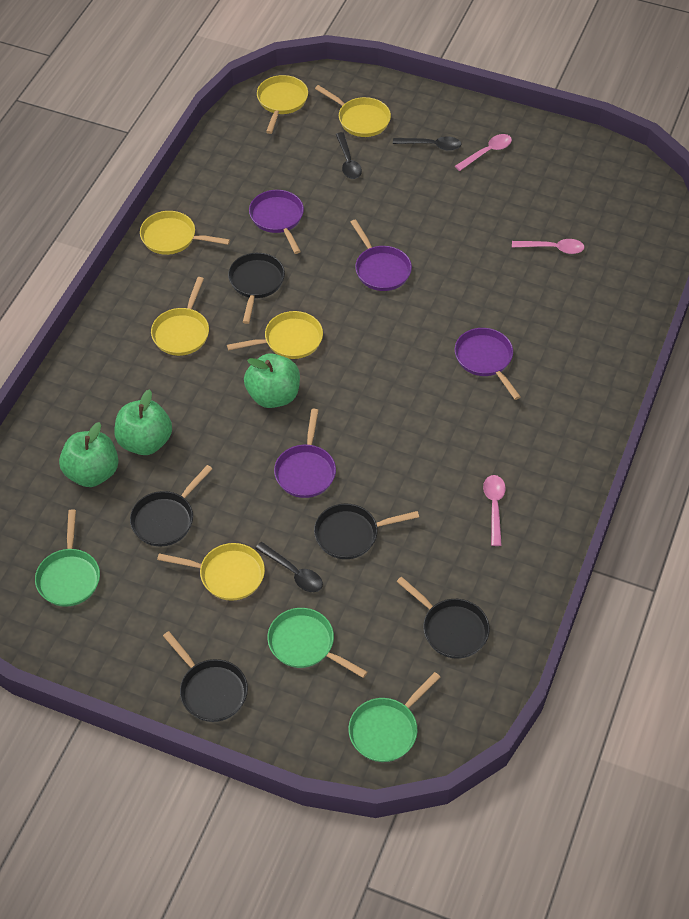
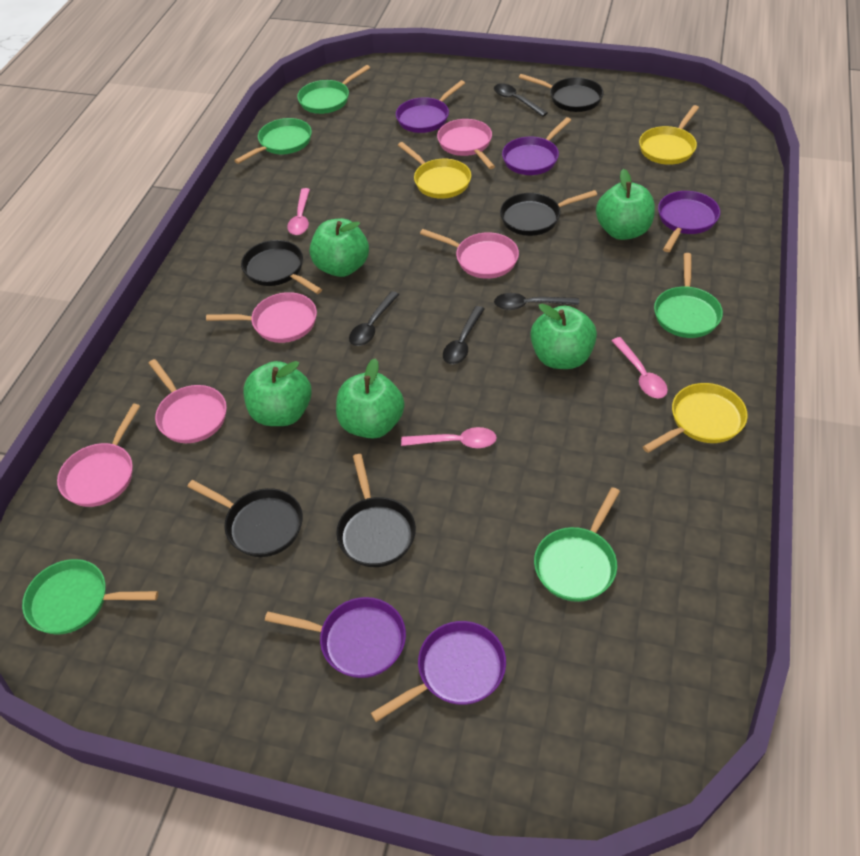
black spoon: [255,542,323,592] [336,132,362,179] [393,136,461,151] = 3 -> [349,291,399,346] [443,306,485,364] [494,84,548,117] [494,293,579,310] = 4
green apple: [59,422,119,487] [114,389,172,455] [244,353,300,408] = 3 -> [244,361,311,426] [310,218,369,277] [336,358,405,439] [530,304,597,369] [596,169,655,240] = 5
green pan: [35,509,100,607] [267,608,367,678] [348,672,440,762] = 3 -> [22,559,158,635] [234,118,312,164] [297,65,370,114] [534,487,620,602] [654,253,723,338] = 5
pink pan: none = 0 -> [57,404,140,507] [148,359,227,443] [206,292,317,343] [420,229,519,279] [437,119,495,169] = 5
purple pan: [249,190,304,254] [274,409,336,498] [350,219,412,291] [455,328,521,400] = 4 -> [265,597,406,678] [371,621,506,722] [396,80,465,133] [502,117,571,175] [658,191,720,252] = 5
yellow pan: [140,211,230,255] [151,277,209,356] [157,543,265,601] [227,311,323,359] [257,75,308,134] [315,85,391,137] = 6 -> [398,142,471,199] [639,105,699,165] [643,383,748,453] = 3

